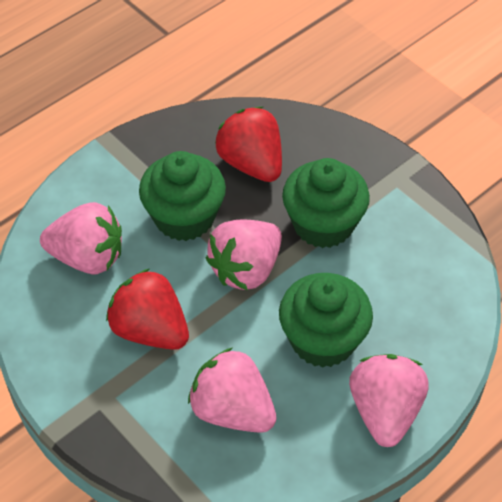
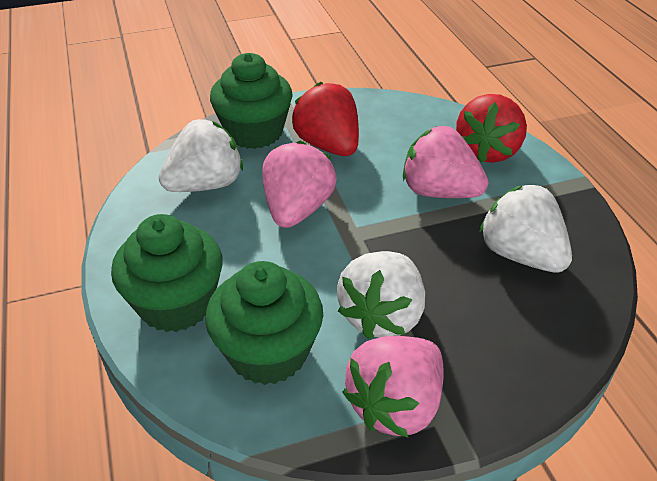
pink strawberry: [40,202,122,274] [188,347,277,433] [206,220,282,290] [349,354,429,447] = 4 -> [263,141,337,228] [343,336,444,437] [403,126,489,198] = 3
white strawberry: none = 0 -> [159,119,243,192] [337,251,425,339] [480,185,572,273] = 3

